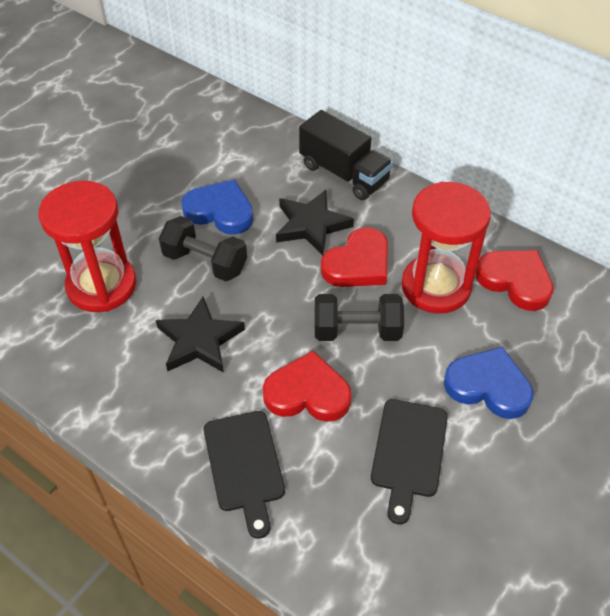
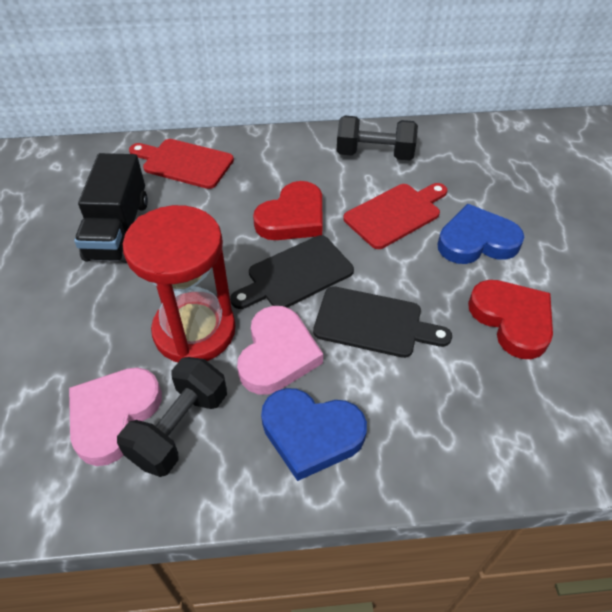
black star: [156,297,245,373] [276,190,354,255] = 2 -> none = 0
pink heart: none = 0 -> [69,367,162,466] [237,306,323,395] = 2
red cutting board: none = 0 -> [129,139,234,189] [343,183,447,249] = 2
red heart: [263,351,352,422] [321,227,388,287] [476,250,554,311] = 3 -> [253,181,323,240] [468,280,553,359] = 2
red hourglass: [39,181,136,312] [402,181,491,314] = 2 -> [123,205,236,362] = 1

